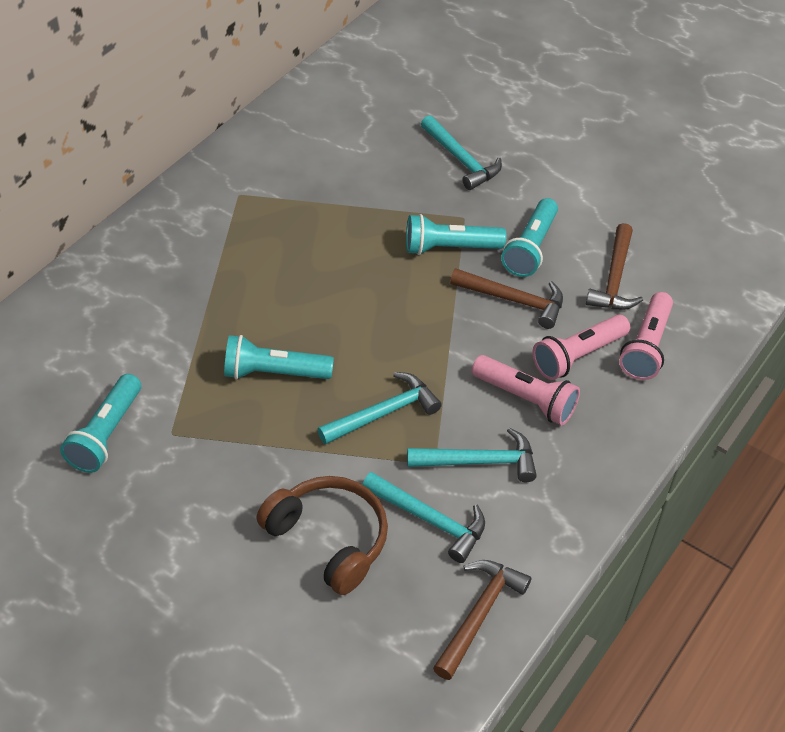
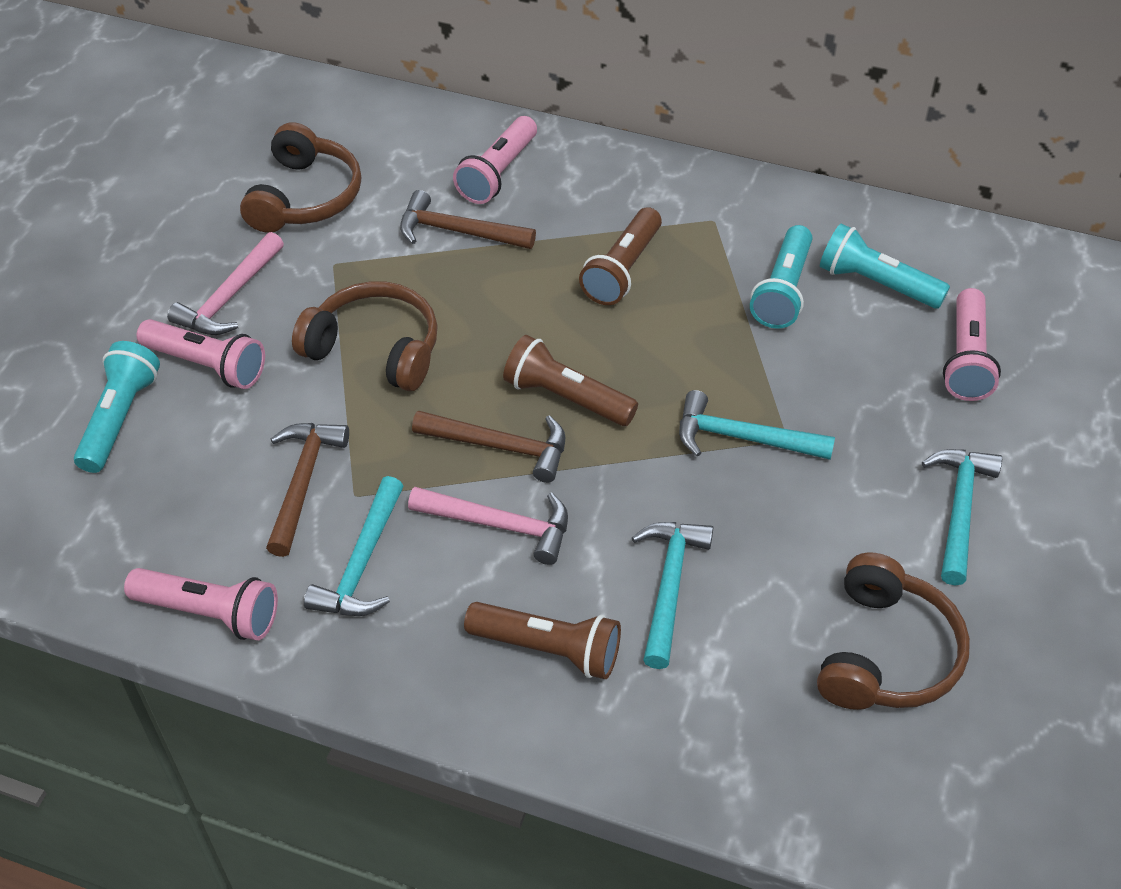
brown flashlight: none = 0 -> [464,602,621,679] [503,335,638,426] [579,207,662,305] = 3
brown headphones: [256,476,388,595] = 1 -> [240,122,361,233] [292,281,438,391] [817,553,970,710] = 3
pink flashlight: [472,355,580,425] [533,314,630,380] [619,292,673,380] = 3 -> [124,568,278,640] [137,319,265,389] [453,116,537,204] [943,288,1001,401] = 4
pink hammer: none = 0 -> [167,232,284,335] [408,487,568,565] = 2
turquoise flashlight: [60,374,141,473] [224,335,334,379] [406,214,506,255] [501,198,558,277] = 4 -> [74,341,160,473] [750,225,812,329] [820,224,950,309] = 3

